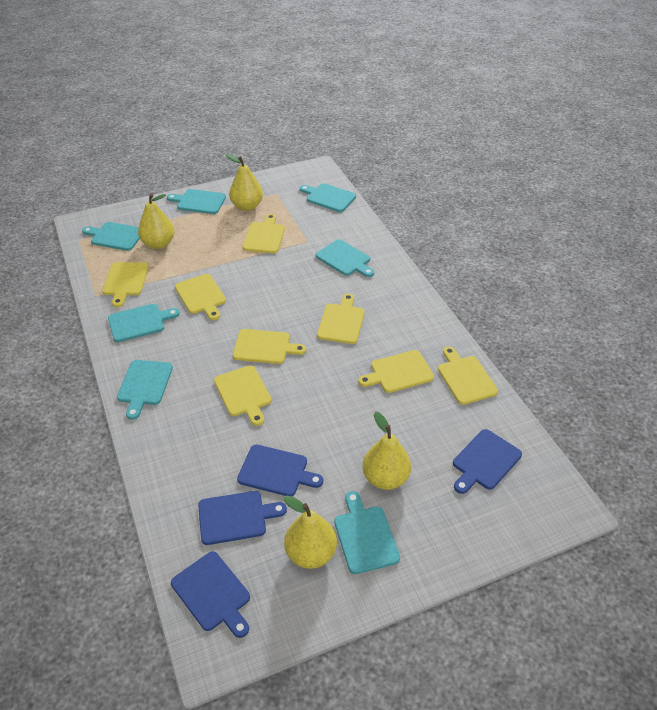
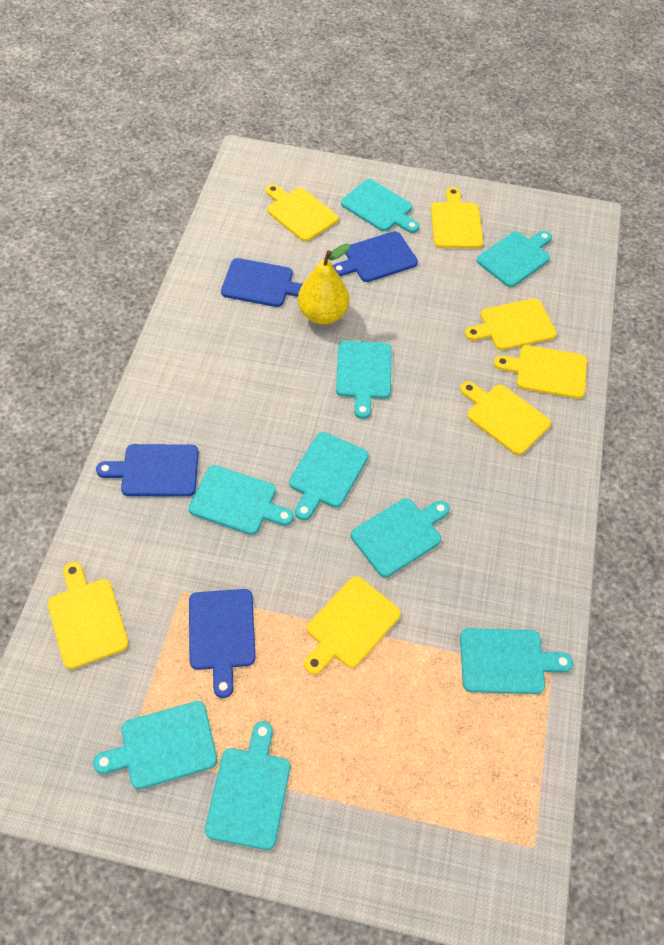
turquoise cutting board: [82,222,140,251] [108,304,179,342] [117,360,173,420] [167,189,226,214] [300,183,356,212] [316,239,374,277] [334,491,400,574] = 7 -> [93,701,217,789] [189,465,294,535] [205,721,290,850] [289,432,369,520] [336,341,392,419] [341,179,419,233] [351,498,450,577] [460,628,573,694] [477,231,552,287] = 9
yellow cutting board: [102,262,149,307] [175,274,226,320] [214,365,272,426] [233,329,306,364] [242,214,285,253] [317,294,365,344] [358,350,434,393] [438,347,498,405] = 8 -> [48,562,129,669] [266,184,338,242] [304,576,401,675] [431,187,483,248] [460,381,551,455] [465,299,557,350] [494,345,587,399] = 7
yellow pear: [138,193,175,249] [226,154,263,211] [283,496,337,569] [362,412,411,490] = 4 -> [298,243,350,325] = 1

